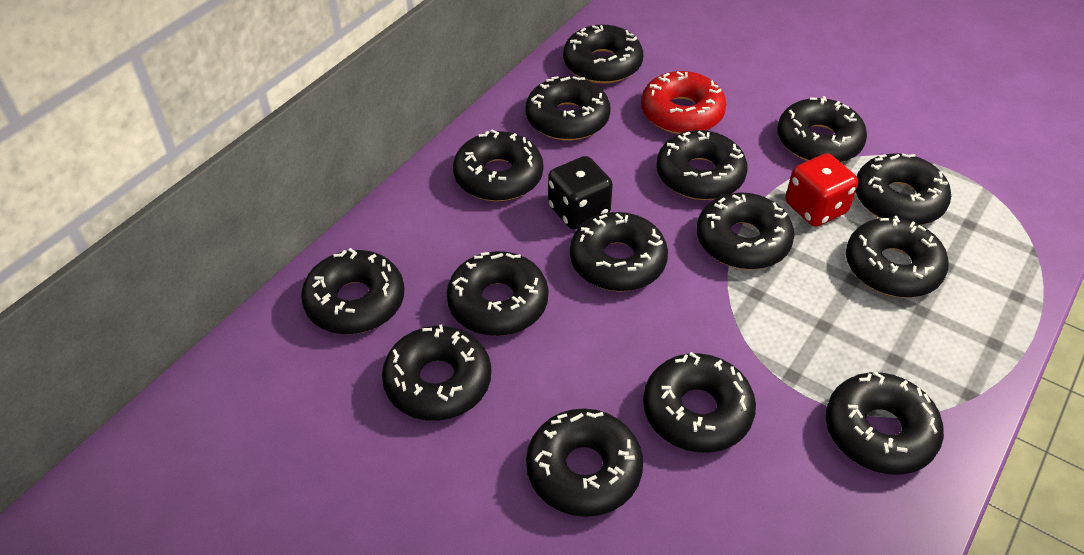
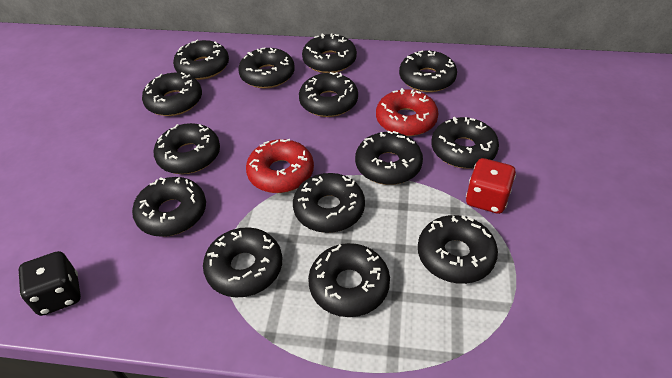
black donut: [301,248,404,334] [382,325,491,421] [446,251,548,336] [453,129,543,201] [526,76,611,140] [526,408,643,517] [563,25,643,83] [570,212,668,292] [643,352,756,453] [656,130,747,200] [697,193,794,270] [777,96,867,162] [826,371,944,475] [846,216,949,298] [856,153,951,225] = 15 -> [132,177,206,237] [142,72,202,116] [153,123,220,174] [173,40,229,80] [203,227,282,297] [238,47,295,88] [293,173,365,233] [299,72,358,117] [302,33,357,73] [308,243,390,317] [355,131,423,185] [399,50,457,92] [418,215,498,284] [431,117,499,169] = 14
red donut: [641,71,726,134] = 1 -> [246,139,314,193] [376,88,438,136] = 2

